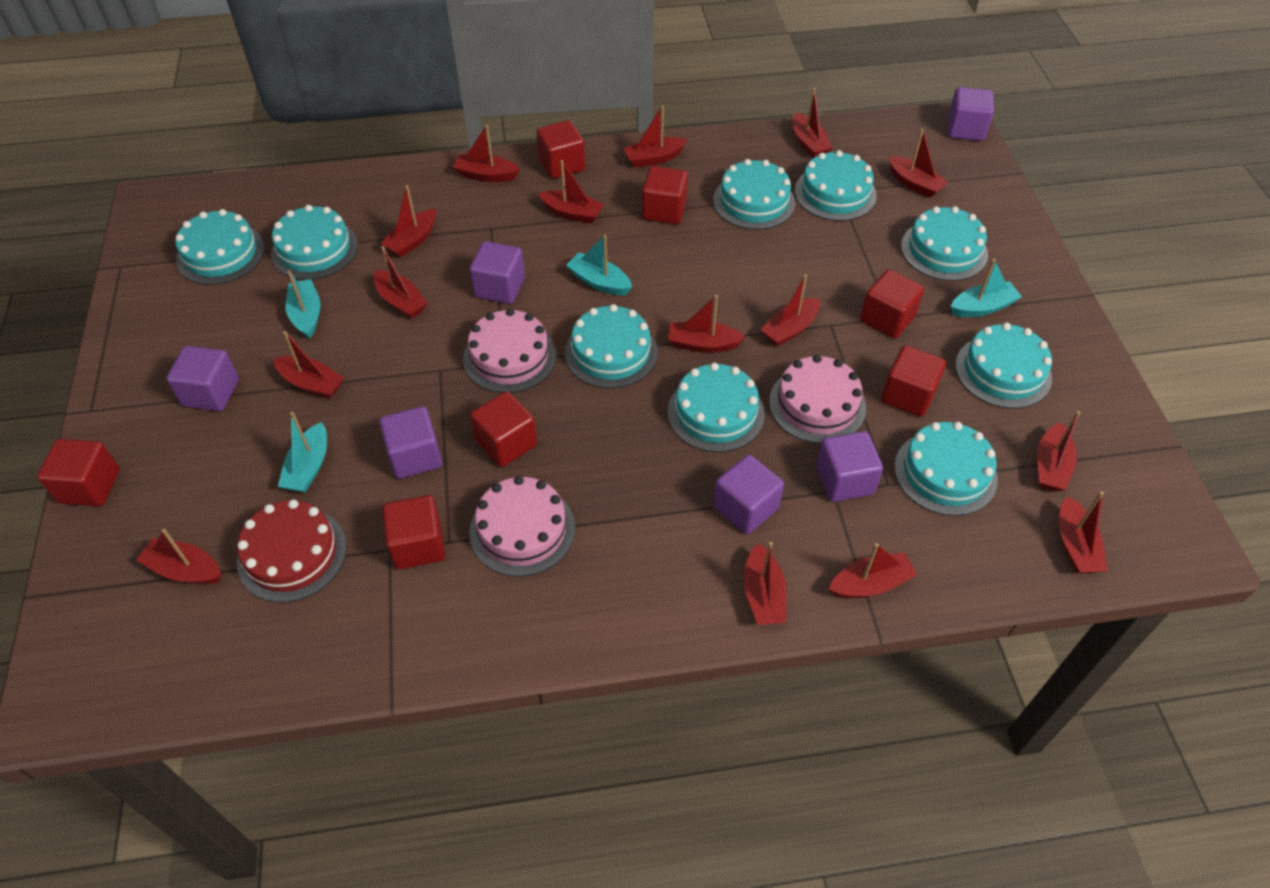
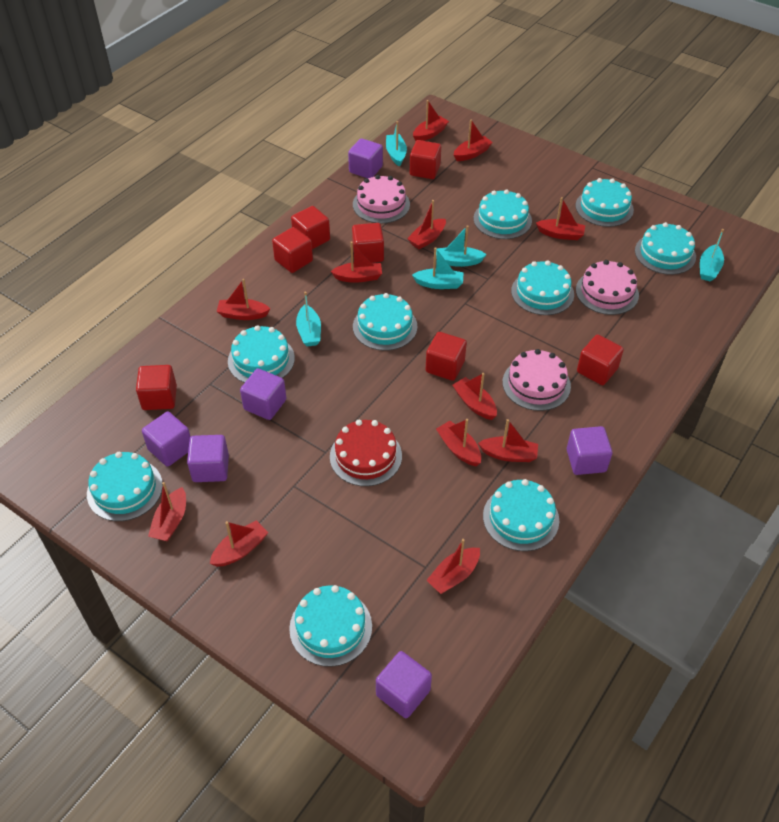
red boat: [136,529,221,584] [273,331,344,399] [373,246,427,319] [381,185,436,258] [453,125,520,182] [538,160,604,224] [623,105,687,168] [668,295,745,353] [744,542,787,625] [760,274,820,347] [793,88,833,158] [829,543,917,598] [888,129,949,198] [1037,411,1081,491] [1059,491,1107,573] = 15 -> [148,482,186,542] [210,520,268,567] [216,279,270,320] [331,241,382,283] [407,200,446,249] [413,100,449,141] [426,539,480,594] [436,419,481,466] [453,373,497,420] [454,120,493,161] [478,419,538,462] [536,197,585,240] = 12
turquoise boat: [278,412,327,493] [285,270,320,339] [566,234,632,295] [951,259,1022,317] = 4 -> [296,292,321,347] [386,121,407,166] [412,247,464,289] [436,225,487,267] [700,229,724,282] = 5

